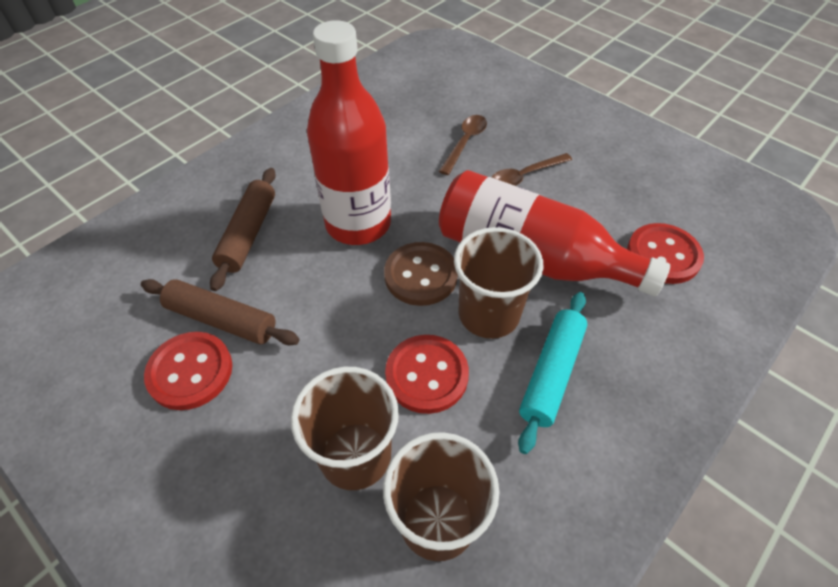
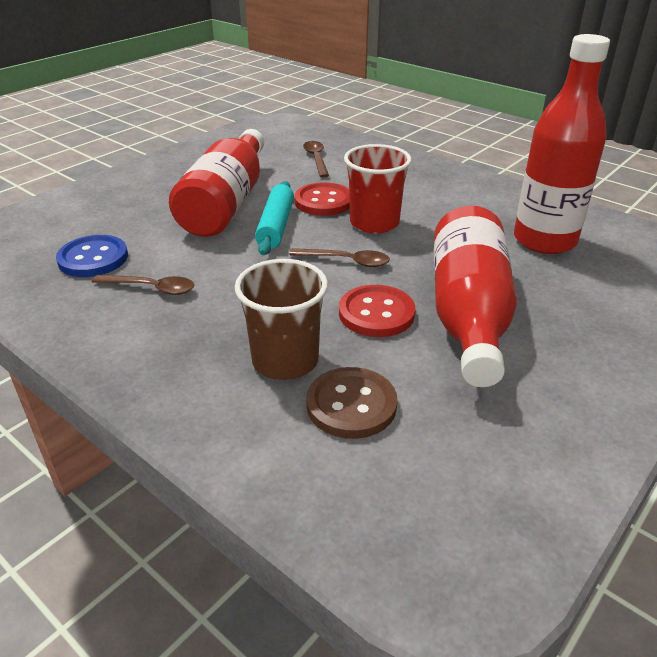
blue button: none = 0 -> [56,235,128,277] = 1
brown cup: [291,367,399,490] [383,432,500,561] [454,227,544,339] = 3 -> [235,259,328,380] = 1
brown rolling pin: [141,279,299,345] [210,168,276,291] = 2 -> none = 0
brown spoon: [439,115,487,175] [492,153,572,186] = 2 -> [92,275,194,295] [289,248,390,267] [303,141,329,177] = 3
red bottle: [307,20,391,245] [439,170,670,296] = 2 -> [169,129,264,237] [434,206,517,387] [514,34,610,254] = 3
red button: [144,332,232,410] [385,335,469,414] [627,223,704,284] = 3 -> [295,182,350,216] [339,285,416,337] = 2
red cup: none = 0 -> [344,144,412,233] = 1

